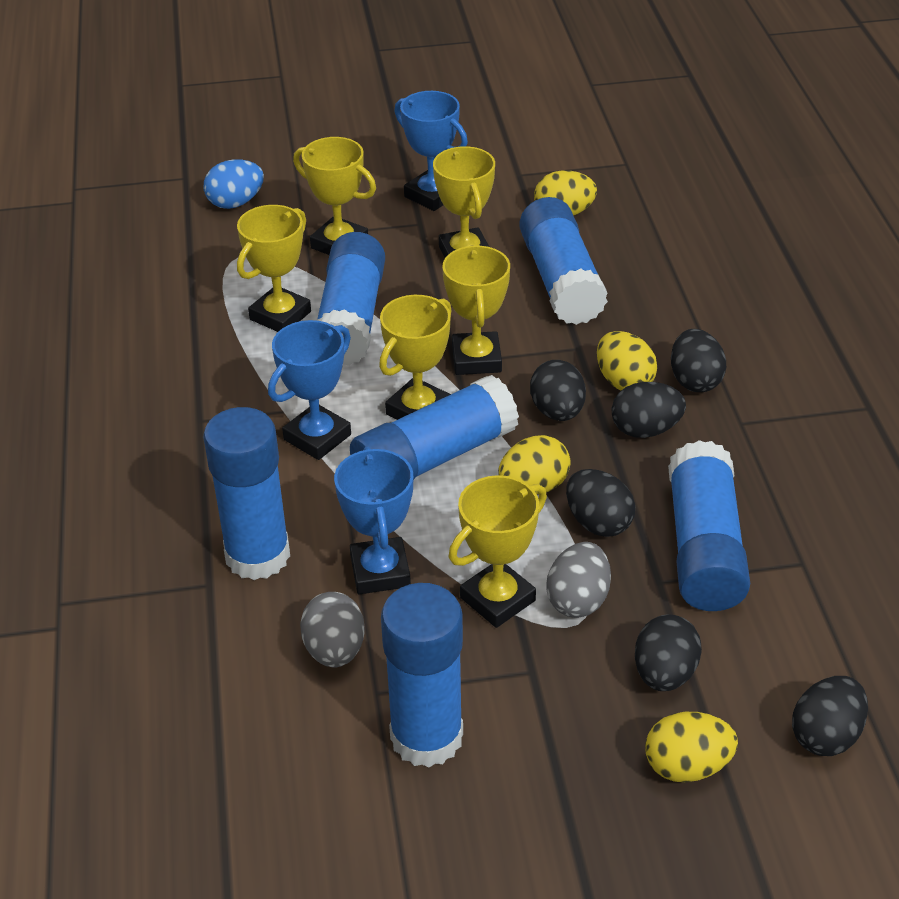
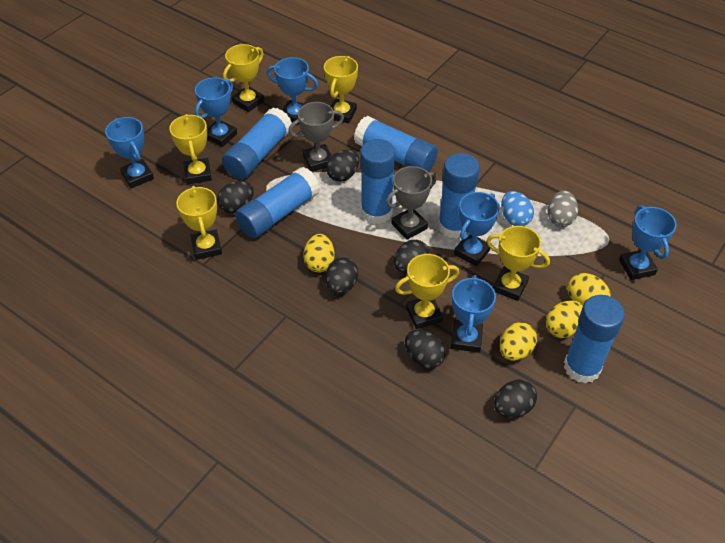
blue trophy: [268,320,351,460] [334,447,413,594] [394,91,468,211] = 3 -> [105,117,154,188] [195,77,237,147] [267,57,318,125] [451,275,496,353] [454,192,499,266] [619,205,677,280] = 6
grey egg: [300,592,365,667] [546,542,611,618] = 2 -> [547,190,578,227] = 1
grey trophy: none = 0 -> [288,102,344,172] [386,166,437,240] = 2

